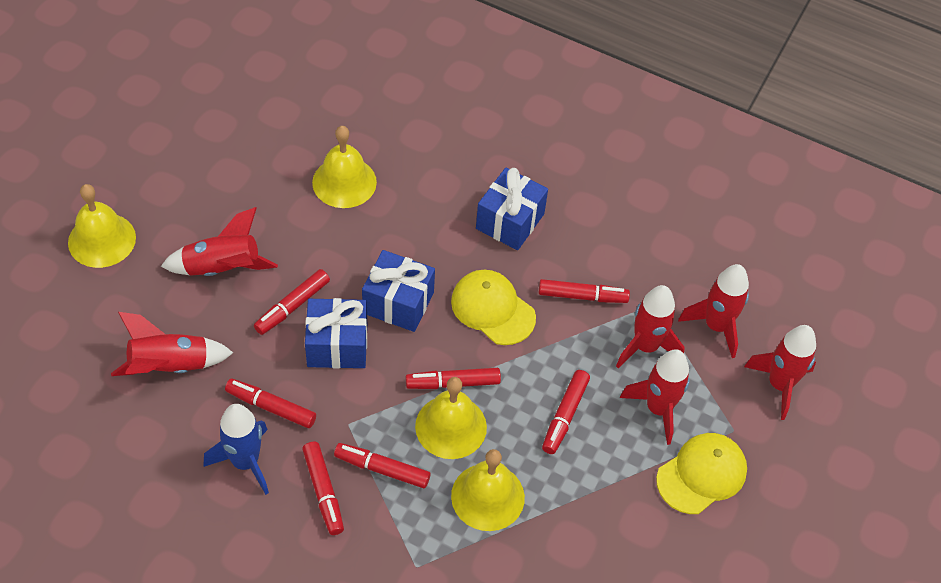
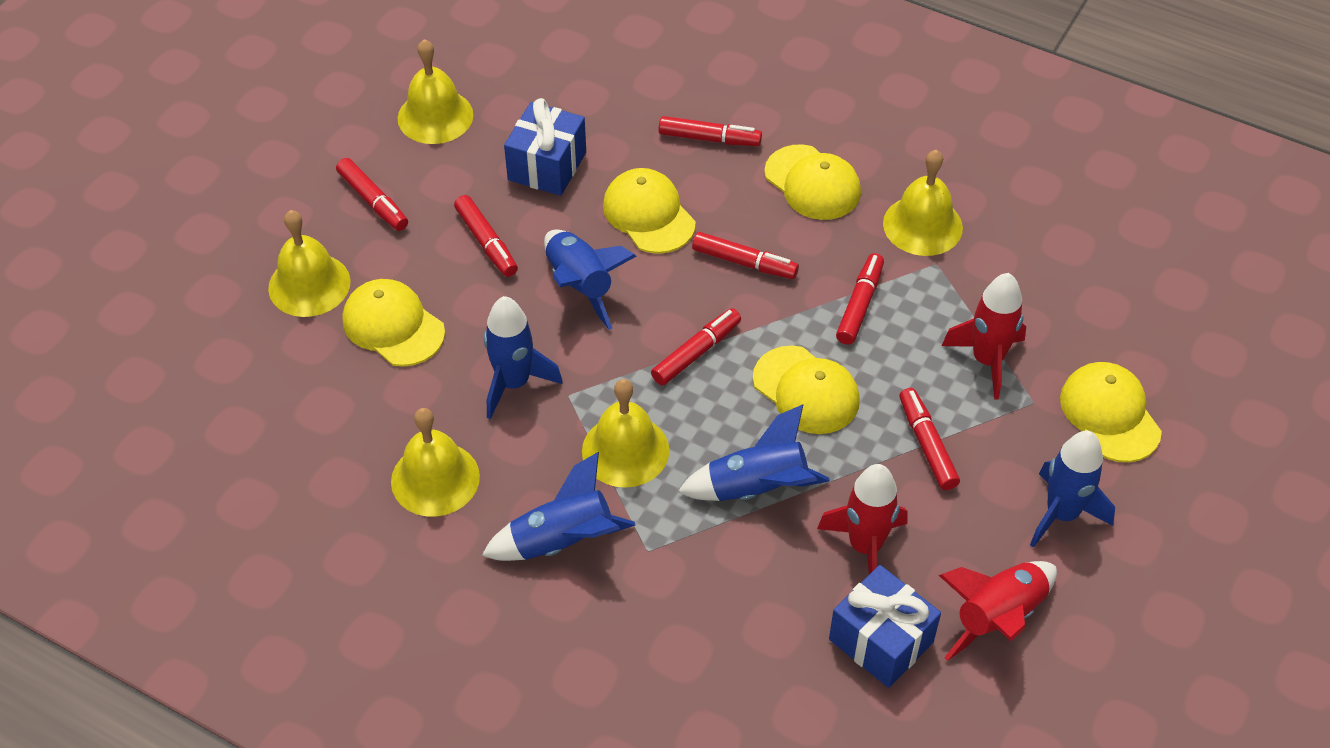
blue gift: [305,298,367,368] [362,250,435,332] [476,168,548,250] = 3 -> [504,98,586,196] [829,565,941,688] = 2
blue rocket: [204,404,269,495] = 1 -> [481,452,635,561] [484,296,563,419] [544,230,636,330] [678,404,830,501] [1030,431,1115,548] = 5
red rocket: [111,312,233,376] [161,207,278,276] [616,285,685,368] [620,349,690,445] [678,264,749,358] [744,325,816,420] = 6 -> [817,464,908,574] [939,561,1057,661] [942,273,1026,400] = 3
yellow bell: [68,184,136,268] [312,126,377,208] [415,377,487,459] [451,449,525,531] = 4 -> [268,210,351,317] [391,408,480,517] [398,39,473,144] [582,379,669,488] [883,150,963,256] = 5
yellow cap: [451,270,536,345] [656,433,747,514] = 2 -> [343,279,445,367] [603,168,696,254] [753,346,860,434] [764,144,861,220] [1060,362,1162,462] = 5

